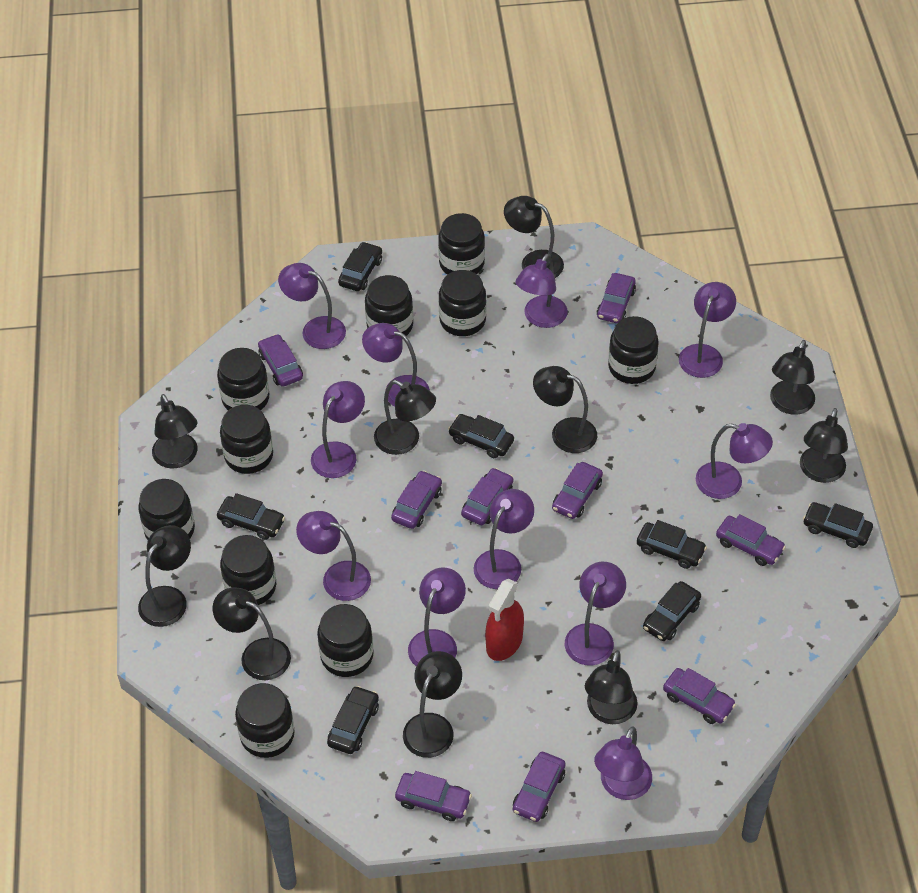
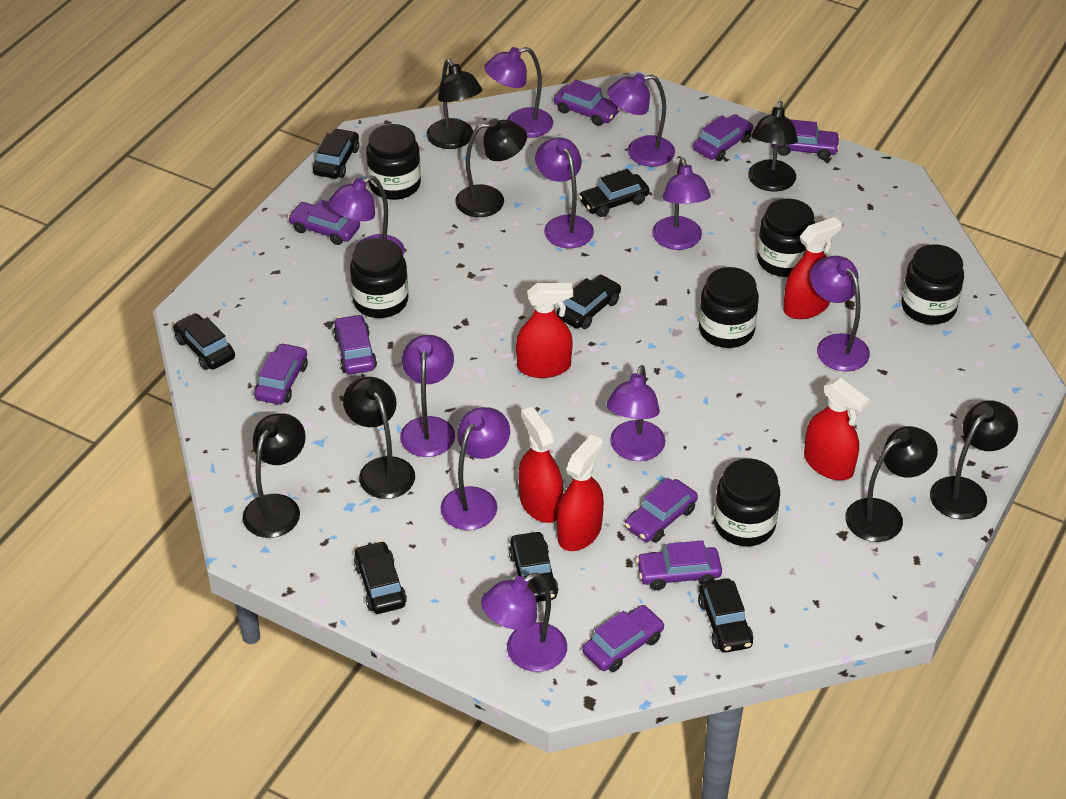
black jar: [138,479,195,540] [217,348,269,410] [220,405,273,474] [220,535,276,605] [235,683,295,758] [317,604,374,677] [365,275,413,339] [438,213,485,275] [439,270,486,336] [608,316,659,384] = 10 -> [350,238,408,318] [366,124,421,200] [699,267,759,348] [714,458,780,546] [757,199,815,277] [901,244,964,325] = 6
black lamp: [138,525,191,627] [152,394,197,469] [213,587,291,680] [374,380,436,455] [403,651,462,758] [504,196,564,278] [533,366,597,453] [585,650,638,724] [770,340,815,415] [800,408,848,483] = 10 -> [243,413,306,538] [343,377,415,499] [427,59,482,149] [455,119,527,217] [748,101,798,192] [845,426,938,542] [930,400,1018,520] = 7
purple lamp: [278,263,346,349] [296,511,371,601] [311,381,365,478] [362,323,430,407] [408,568,466,666] [473,489,534,589] [515,254,568,328] [565,562,626,666] [594,727,652,800] [679,282,736,378] [696,423,773,499] = 11 -> [328,175,405,255] [400,335,455,457] [440,407,510,530] [481,573,567,672] [484,47,553,138] [535,137,594,248] [606,365,665,461] [607,73,675,167] [652,158,711,250] [810,256,870,372] = 10
red spray bottle: [485,579,524,661] = 1 -> [516,283,573,378] [518,407,563,523] [557,434,604,551] [783,217,842,319] [804,378,869,480] = 5

